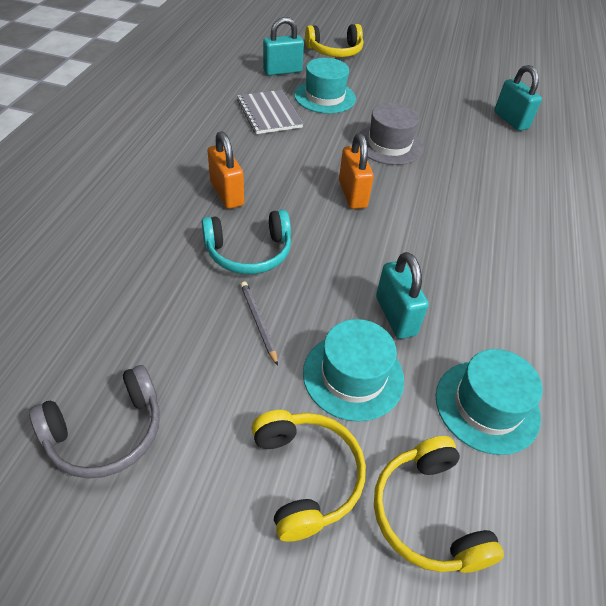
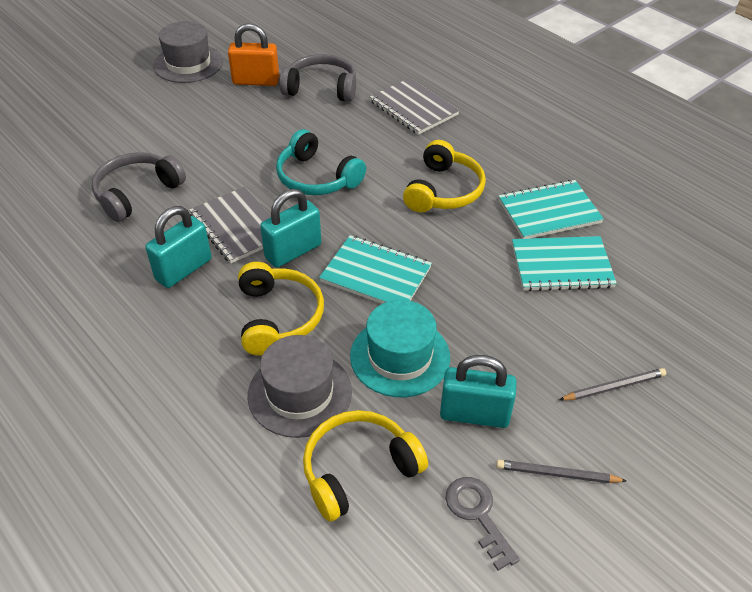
grey hat: [359,103,424,165] = 1 -> [153,21,223,83] [248,335,352,438] = 2
grey headphones: [29,365,160,479] = 1 -> [92,152,186,222] [279,54,356,102] = 2
grey key: none = 0 -> [445,477,520,571] = 1
grey notebook: [237,90,303,134] = 1 -> [189,187,271,264] [370,78,460,135] = 2
grey pencil: [240,282,278,366] = 1 -> [496,460,627,483] [559,368,666,401] = 2
orange padlock: [207,131,244,209] [339,133,374,209] = 2 -> [228,23,279,86] = 1
turquoise hat: [294,58,356,114] [303,319,404,422] [436,349,542,455] = 3 -> [350,300,450,397] = 1
turquoise notebook: none = 0 -> [319,235,432,304] [499,180,604,239] [512,236,617,291] = 3

